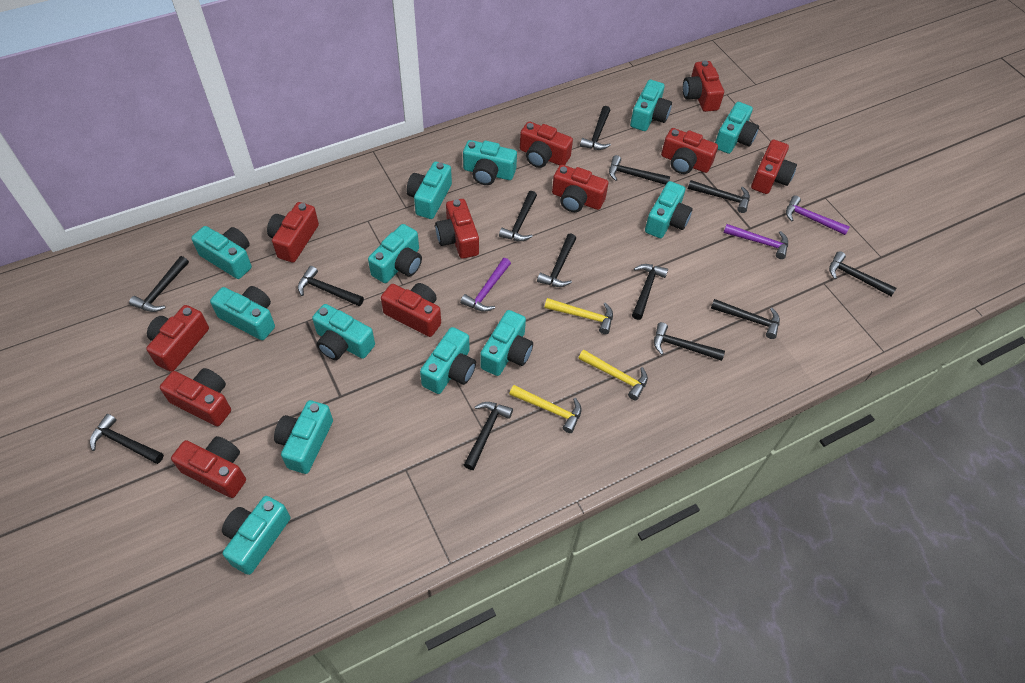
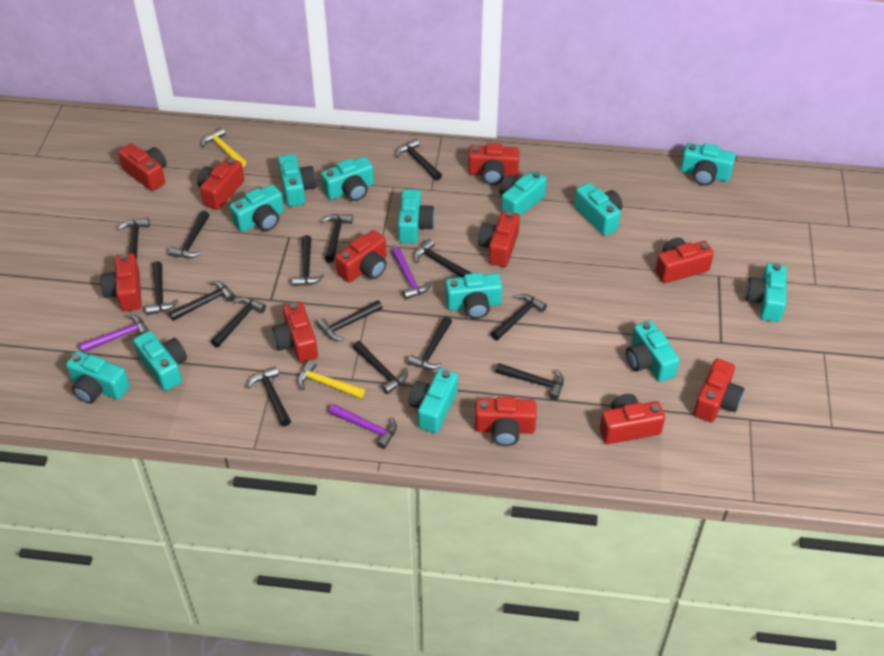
black hammer: [90,414,164,464] [129,256,189,312] [298,266,364,306] [464,402,513,470] [499,191,537,241] [537,233,576,287] [580,106,611,150] [609,155,670,185] [632,264,668,320] [654,322,725,361] [688,180,750,213] [711,299,780,339] [829,251,896,296] = 13 -> [118,218,150,261] [145,261,178,315] [168,281,235,321] [169,211,209,258] [211,297,266,347] [247,366,291,426] [292,235,324,286] [317,300,383,341] [321,214,353,262] [353,341,408,394] [397,139,442,181] [408,316,452,370] [414,239,472,277] [491,294,547,341] [495,363,564,400] = 15
yellow hammer: [509,385,581,433] [544,298,613,334] [579,350,648,401] = 3 -> [202,127,247,168] [298,360,365,399] = 2

